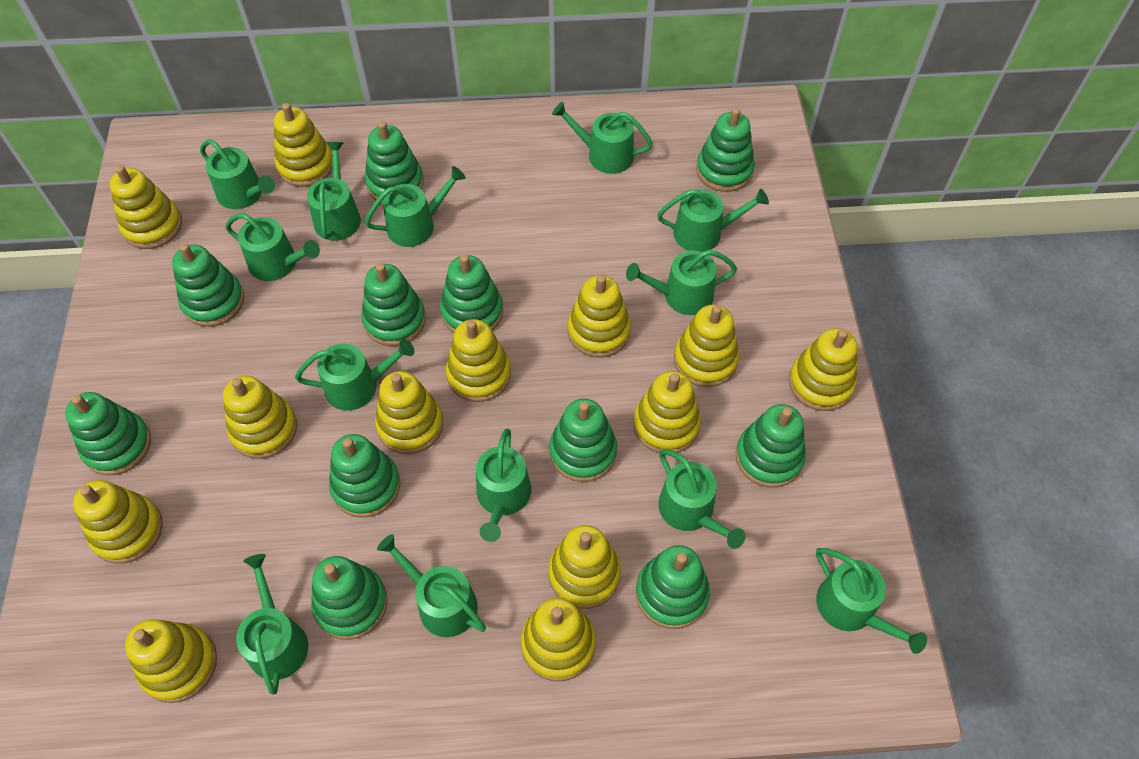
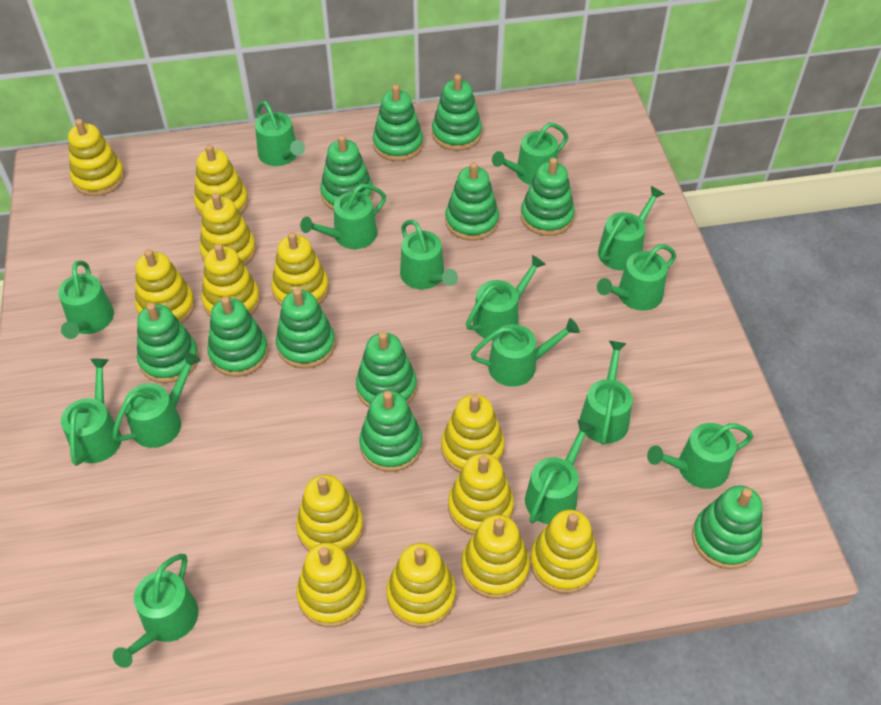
green watering can: [200,139,275,209] [226,213,320,281] [236,554,308,695] [295,339,414,411] [307,142,361,241] [365,166,466,247] [377,534,486,637] [476,429,531,542] [552,102,653,174] [626,250,737,315] [657,189,769,252] [658,449,746,549] [816,548,927,654] = 13 -> [58,260,114,339] [61,359,121,466] [112,352,201,448] [113,554,198,668] [255,101,305,166] [300,184,386,249] [400,220,458,289] [466,255,546,341] [471,318,580,387] [492,123,568,185] [525,420,595,524] [580,341,632,445] [597,244,676,311] [598,186,664,270] [647,423,753,489] = 15

